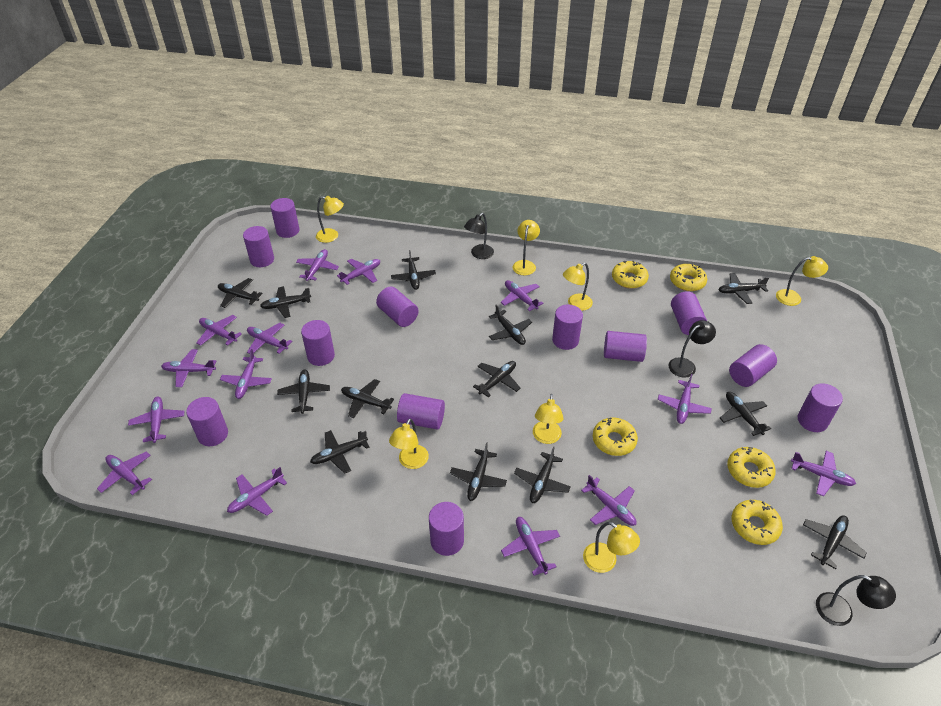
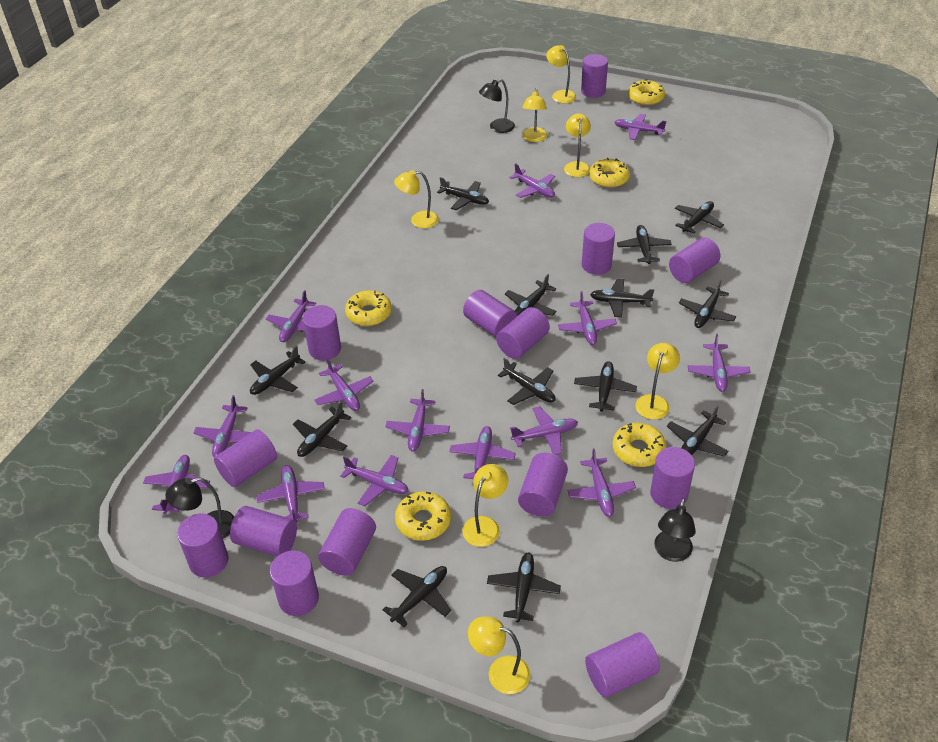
purple cylinder: [186,397,228,446] [243,226,274,267] [270,198,300,238] [301,320,335,366] [376,287,419,327] [397,393,445,429] [429,502,464,556] [552,305,583,350] [604,331,647,362] [671,291,707,335] [729,344,777,387] [798,383,843,432] = 12 -> [177,514,228,577] [214,429,277,487] [230,506,297,556] [270,551,319,616] [303,305,341,360] [318,508,376,576] [463,290,517,337] [496,307,550,359] [518,453,568,517] [581,54,608,98] [582,223,615,275] [585,632,660,698] [650,447,695,509] [669,238,720,283] = 14

